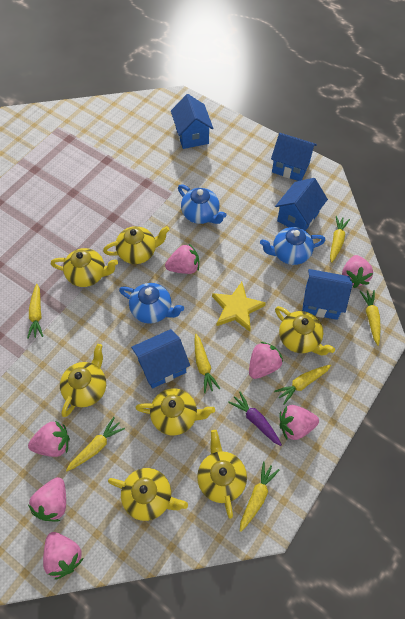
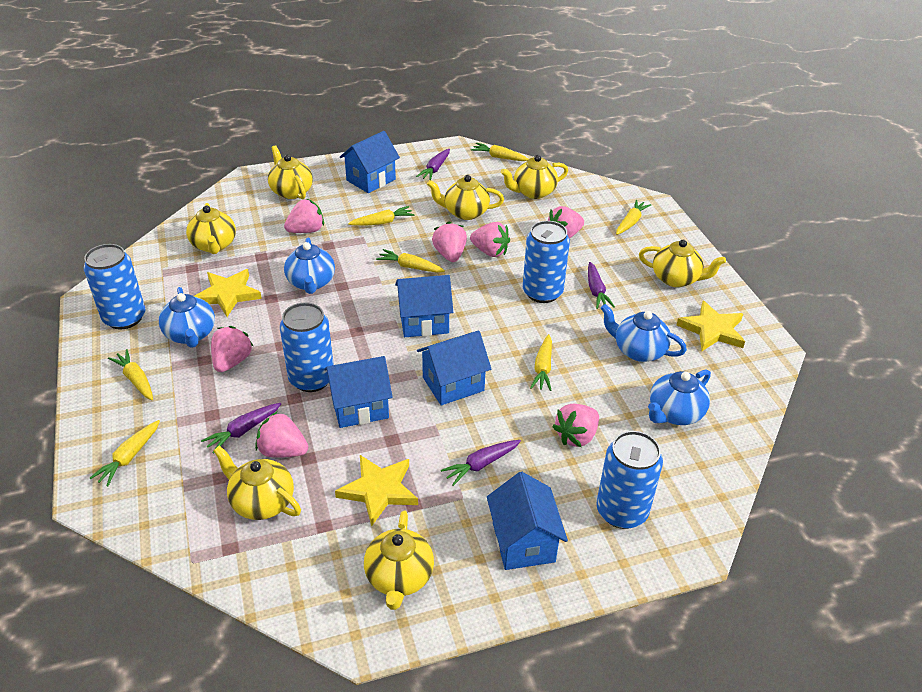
blue can: none = 0 -> [84,244,146,330] [280,302,334,392] [523,221,570,303] [596,431,663,529] = 4
blue teapot: [119,283,184,324] [178,184,226,224] [260,227,325,265] = 3 -> [159,287,215,348] [284,238,335,294] [601,304,687,362] [648,369,711,425] = 4
purple carrot: [228,391,282,446] = 1 -> [201,403,281,454] [416,149,450,180] [441,440,521,486] [588,262,615,309] = 4
yellow star: [212,282,266,332] = 1 -> [194,269,262,317] [335,455,418,526] [677,301,745,351] = 3

